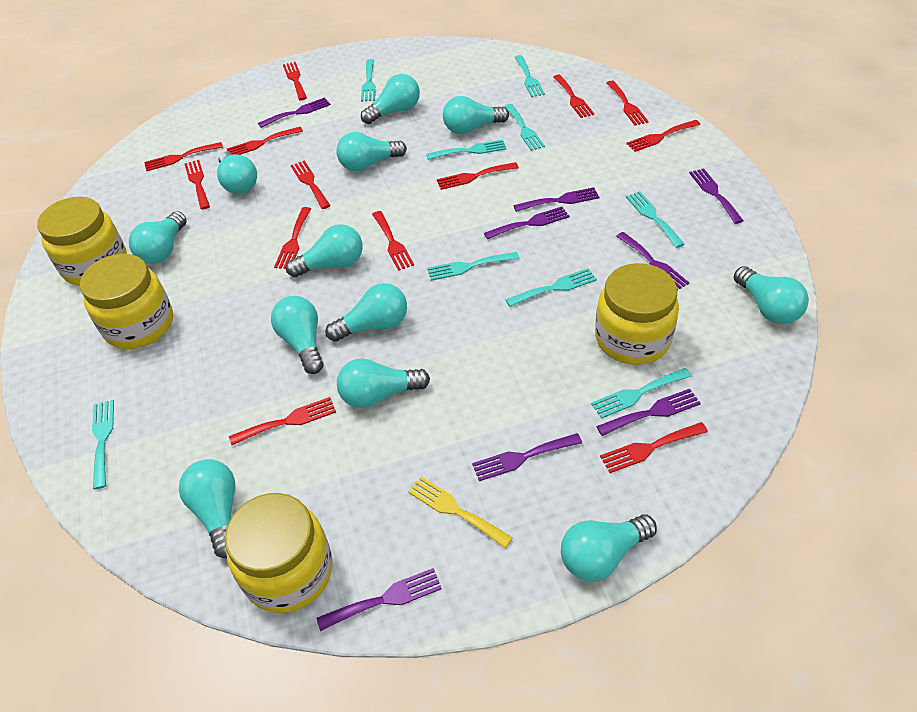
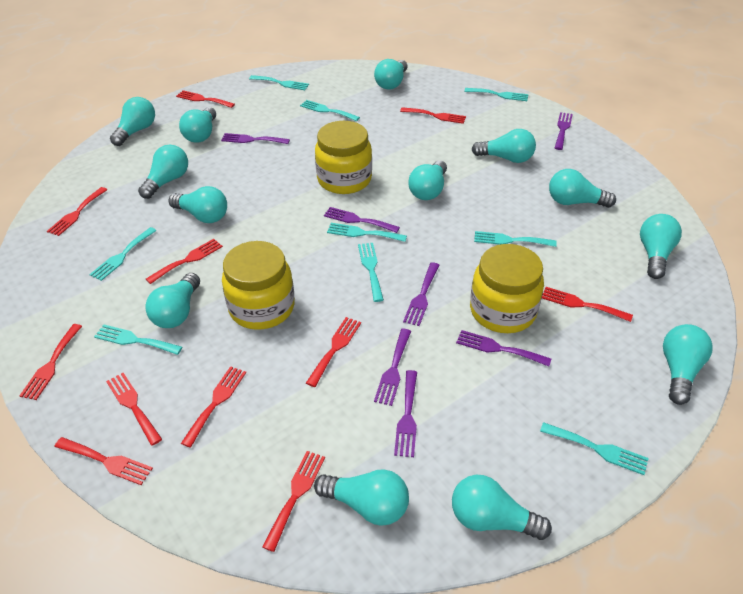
purple fork: [258,97,331,128] [316,568,442,631] [472,433,582,481] [484,207,569,239] [513,187,600,212] [596,389,701,436] [616,232,689,290] [689,168,744,224] = 8 -> [221,133,290,144] [324,207,400,233] [374,329,411,406] [394,370,417,457] [403,262,439,326] [456,330,551,366] [555,112,573,150] = 7
red fork: [144,142,223,171] [185,160,210,210] [227,127,303,155] [229,397,336,445] [274,207,311,269] [283,62,307,100] [291,160,331,209] [372,211,414,271] [437,162,519,190] [553,75,594,118] [600,422,708,473] [607,81,649,126] [626,120,700,152] = 13 -> [19,324,82,400] [47,187,107,236] [55,437,153,485] [106,373,162,446] [146,239,223,284] [176,90,235,108] [181,366,246,448] [262,451,325,552] [306,317,361,387] [400,107,466,124] [542,287,633,322] = 11
turquoise light bulb: [129,211,187,264] [179,459,236,558] [217,151,257,194] [271,296,323,374] [286,224,363,277] [325,283,407,342] [336,132,407,171] [337,358,430,408] [361,74,420,124] [443,96,509,134] [561,514,657,581] [734,266,809,324] = 12 -> [110,97,155,146] [138,145,188,199] [145,273,200,328] [169,186,227,223] [179,107,216,143] [314,469,409,526] [374,59,407,90] [408,160,447,200] [452,475,552,540] [471,129,536,163] [549,169,616,208] [640,214,682,279] [663,324,713,405] = 13
yellow fork: [408,476,513,548] = 1 -> none = 0
yellow jar: [37,197,127,286] [80,254,173,349] [225,493,333,613] [595,263,679,365] = 4 -> [222,241,295,330] [315,121,372,194] [470,244,544,333] = 3

